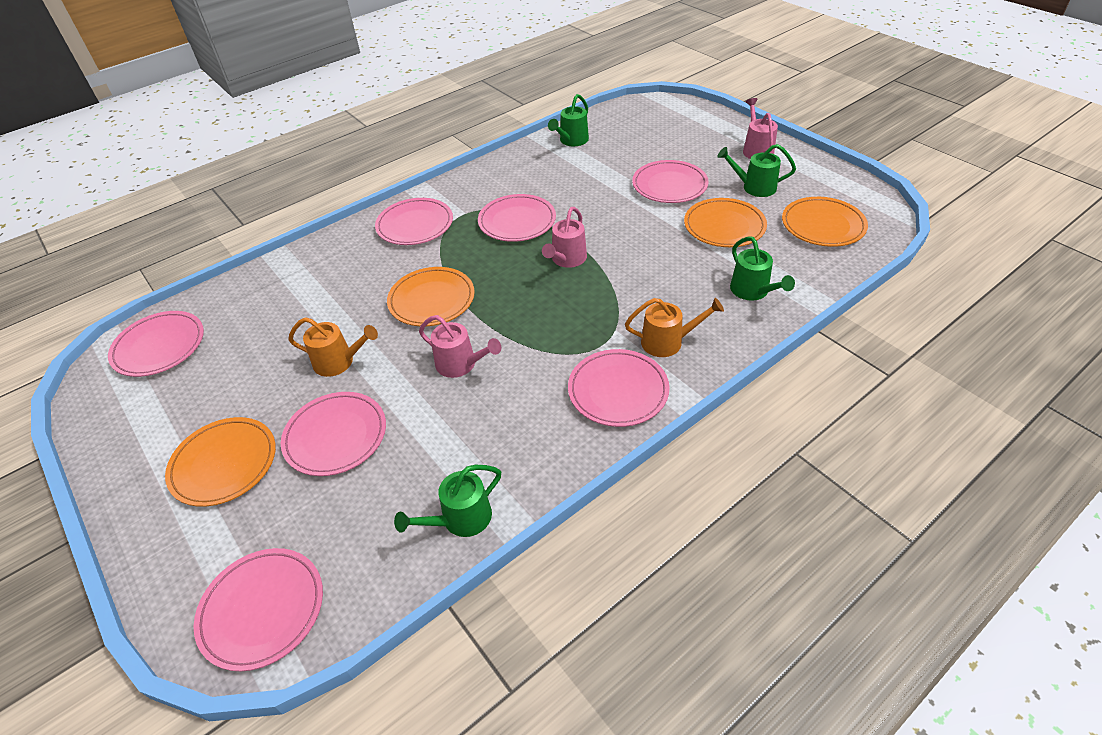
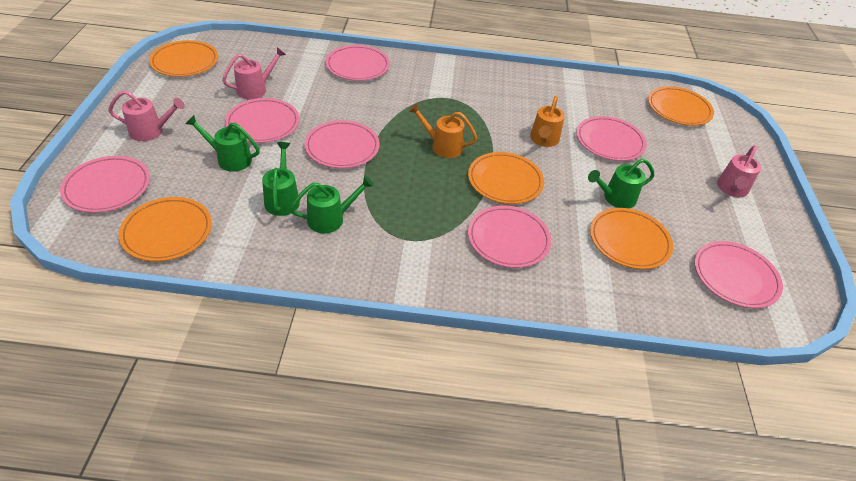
orange plate: [165,417,276,507] [387,267,475,326] [684,198,767,247] [782,197,868,247] = 4 -> [119,197,212,261] [149,40,218,77] [468,152,544,204] [590,208,673,269] [648,86,714,126] = 5

